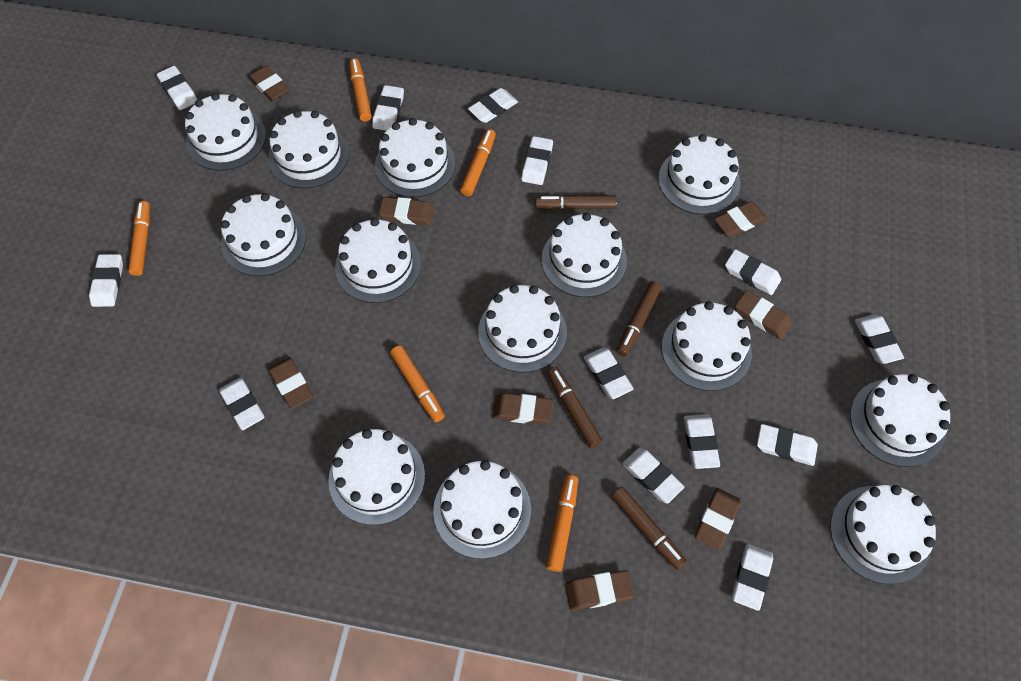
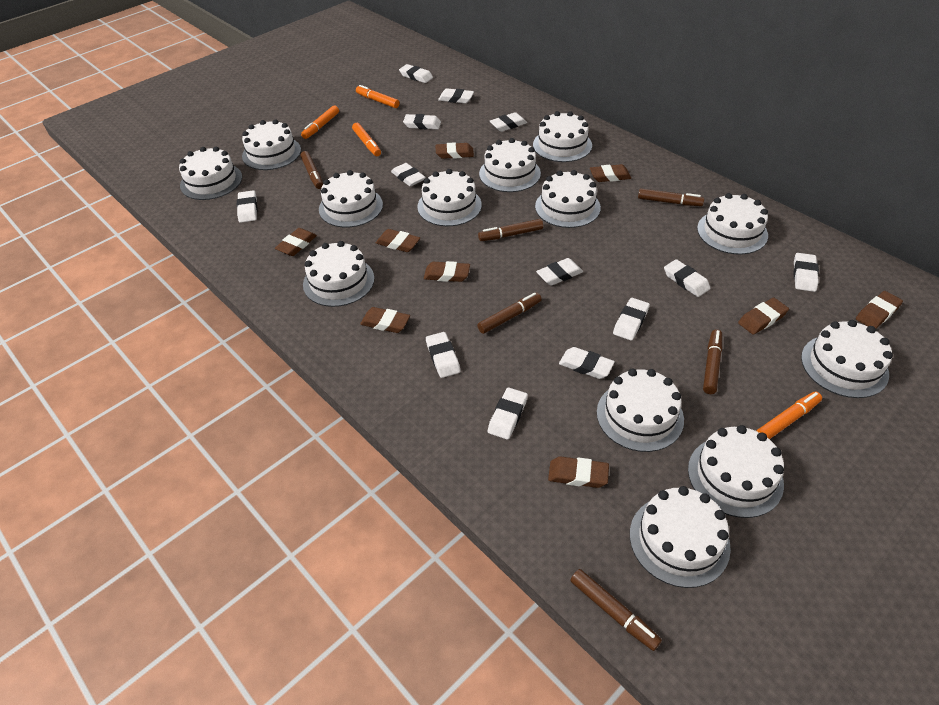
brown eraser: [248,65,290,101] [268,357,313,409] [379,197,435,225] [492,393,554,425] [565,570,634,610] [695,488,741,550] [714,201,768,237] [735,290,793,340] = 8 -> [275,228,317,256] [360,307,410,333] [376,229,420,252] [424,261,470,282] [435,142,474,159] [548,456,609,488] [590,164,631,182] [738,298,789,335] [856,291,903,328] = 9
brown marker: [535,195,617,210] [547,367,602,448] [612,487,687,570] [617,281,662,356] = 4 -> [300,151,323,189] [477,293,542,334] [478,219,543,241] [570,569,662,651] [638,188,704,206] [703,329,722,394] = 6
orange marker: [128,201,150,276] [349,59,372,122] [390,345,445,422] [460,129,496,196] [546,475,578,572] = 5 -> [301,106,339,139] [352,123,381,156] [356,85,400,108] [757,391,822,439] = 4

